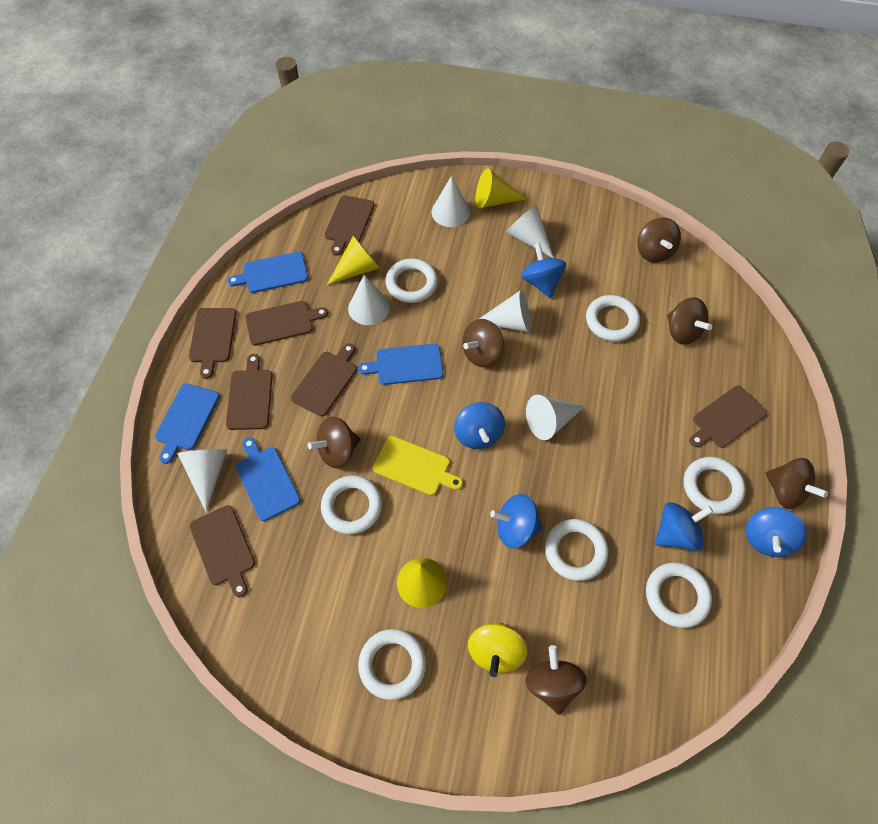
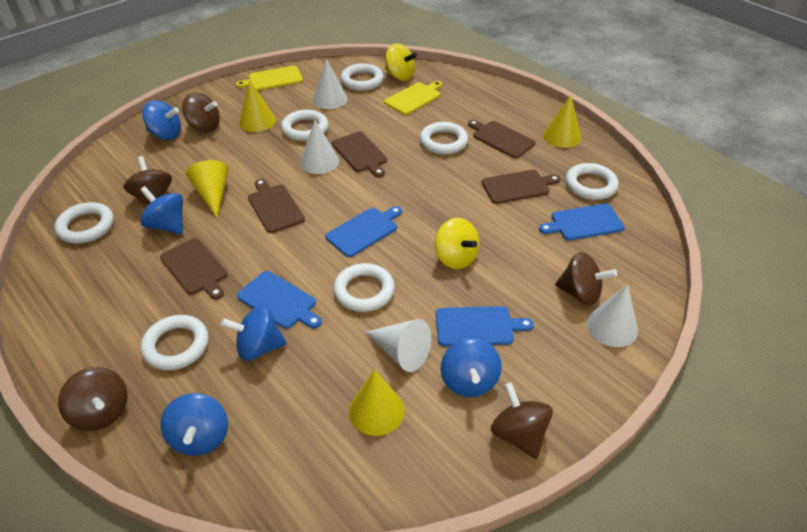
brown cutting board: [189,308,236,379] [190,505,255,597] [226,354,273,430] [245,301,328,346] [291,343,357,416] [324,195,374,256] [689,385,767,448] = 7 -> [160,238,228,300] [248,179,305,233] [332,132,387,177] [468,120,536,158] [482,170,561,204] = 5
brown spinning top: [308,416,360,469] [462,319,504,368] [525,645,587,715] [637,217,681,263] [667,297,712,345] [766,458,828,509] = 6 -> [58,367,128,431] [124,156,172,205] [182,92,220,132] [491,382,553,459] [555,252,617,305] = 5
white cone: [177,449,227,512] [348,275,390,325] [432,176,470,227] [479,290,531,332] [506,205,554,258] [526,395,585,440] = 6 -> [300,120,339,174] [313,59,348,109] [365,319,431,372] [587,284,638,347] = 4
yellow cone: [327,235,380,285] [397,558,447,608] [476,169,527,208] = 3 -> [186,160,229,218] [239,81,276,132] [349,370,405,436] [543,95,581,148] = 4
yellow cutting board: [373,436,463,496] = 1 -> [236,66,303,91] [384,81,442,115] = 2
yellow spinning top: [468,623,527,677] = 1 -> [385,43,417,81] [435,218,480,269] = 2

